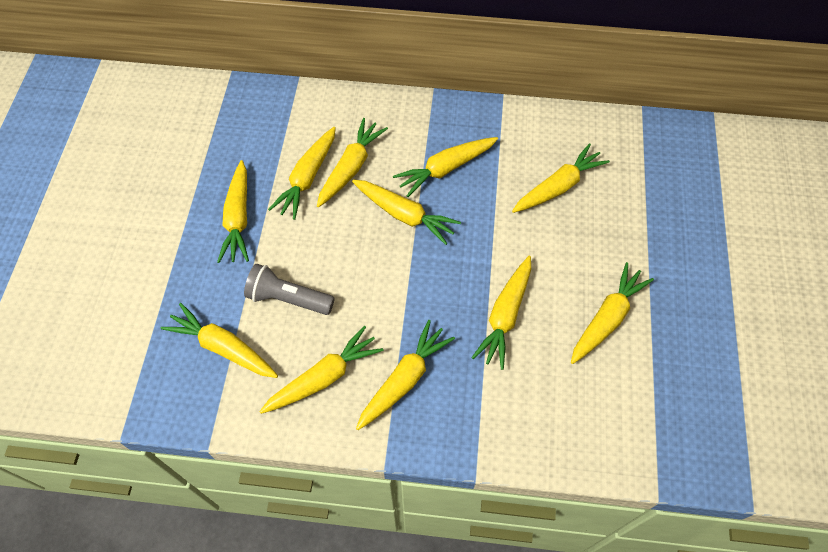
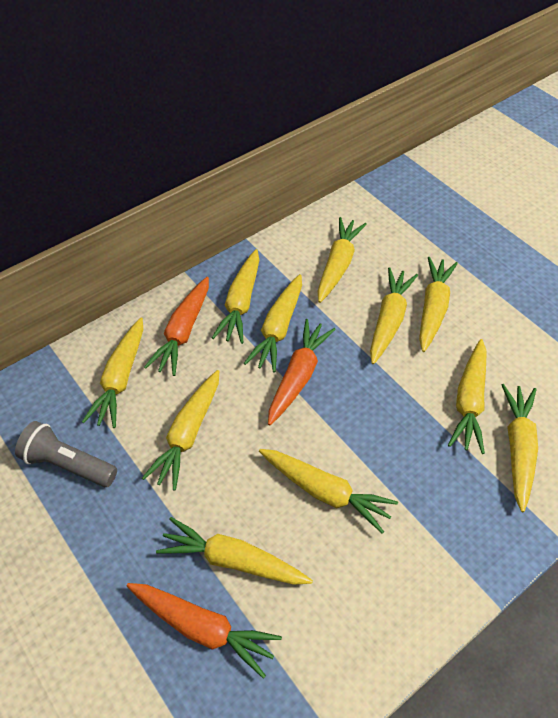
orange carrot: none = 0 -> [126,583,282,679] [144,277,209,376] [268,319,336,425] = 3

